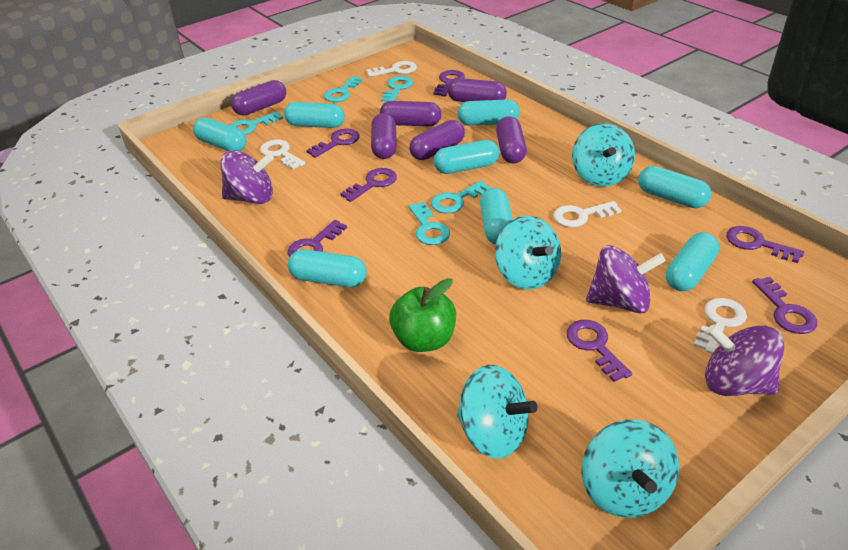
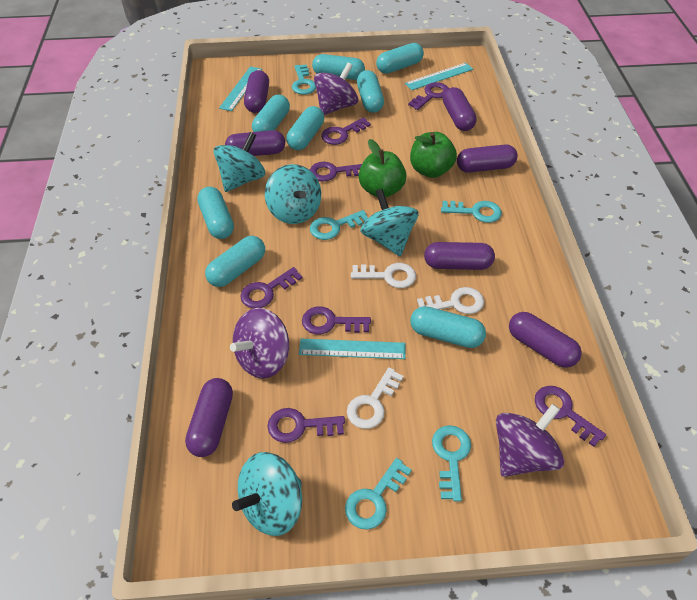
green apple: [389,278,456,352] = 1 -> [358,139,407,198] [410,132,457,178] = 2
purple capsule: [231,80,286,116] [371,113,397,159] [380,101,441,126] [409,120,465,160] [448,78,507,102] [496,116,527,164] = 6 -> [185,378,233,457] [225,130,285,156] [244,70,269,113] [424,242,495,270] [443,87,477,131] [457,144,518,173] [509,312,582,368] = 7
turquoise ruler: none = 0 -> [219,66,262,111] [299,339,406,359] [405,63,473,90] = 3
white key: [260,140,305,170] [366,61,417,77] [554,201,621,227] [693,298,747,354] = 4 -> [347,367,404,429] [351,263,416,288] [417,287,484,314] = 3

